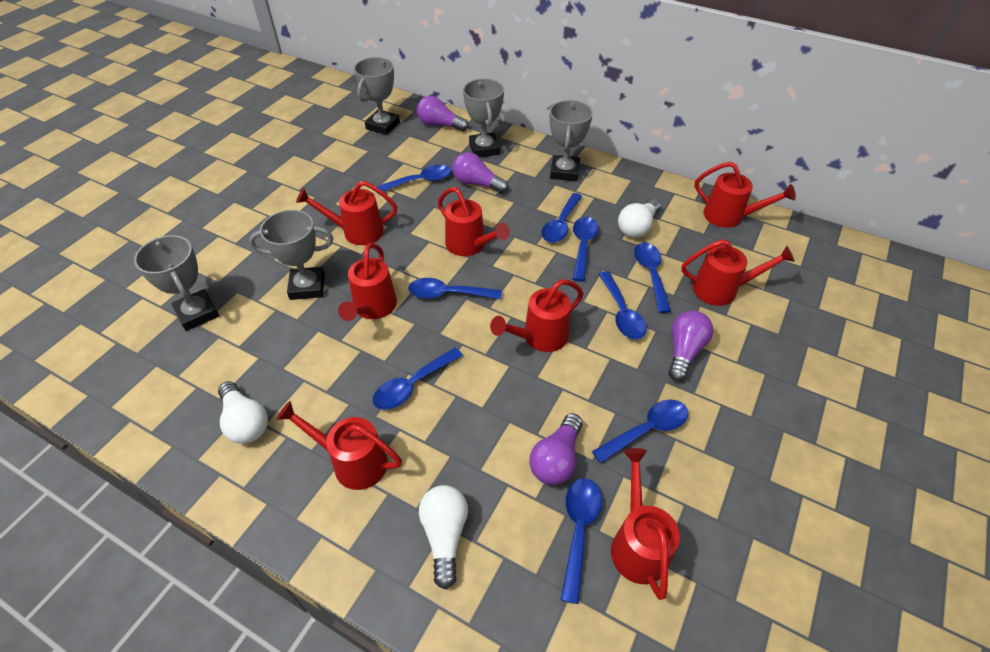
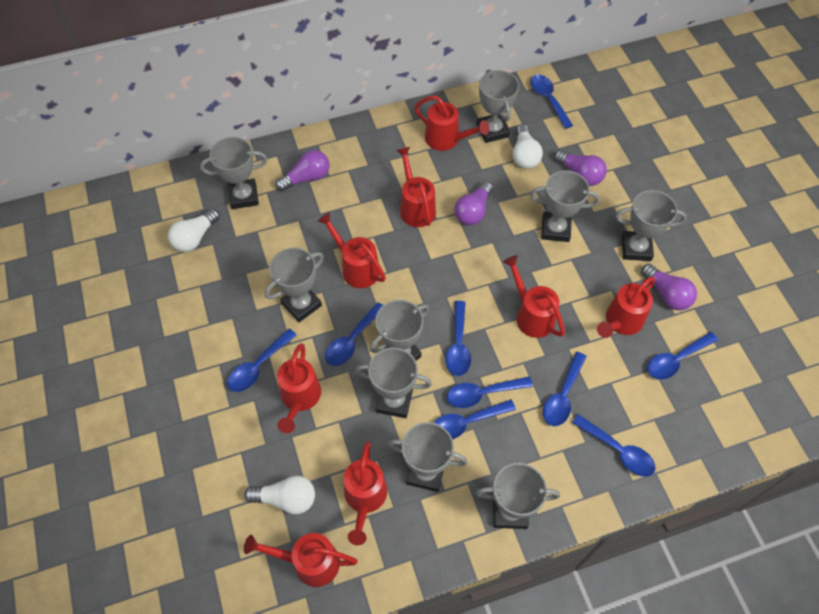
grey trophy: [134,235,219,331] [249,210,333,300] [354,57,400,135] [463,79,504,157] [550,100,593,181] = 5 -> [200,137,267,209] [265,248,324,322] [355,347,432,418] [370,300,429,361] [388,422,468,492] [476,463,560,529] [477,69,519,143] [530,171,600,242] [615,190,687,261] = 9

